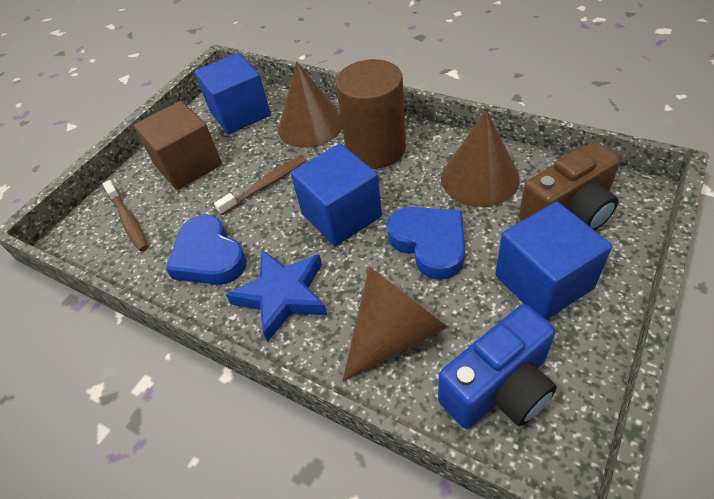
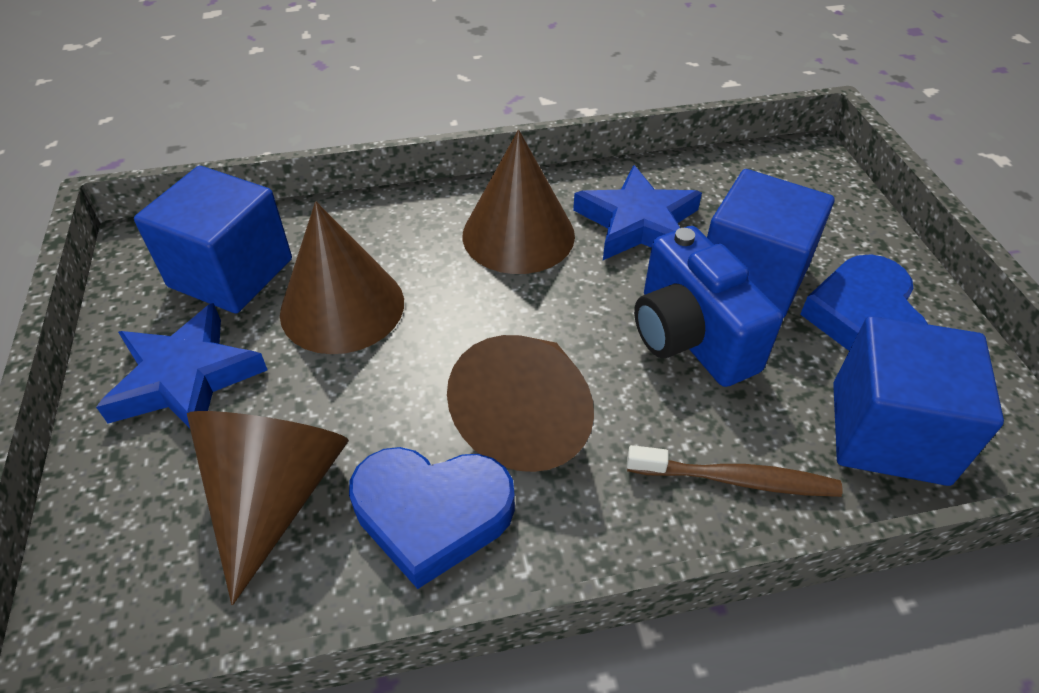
blue star: [226,250,327,342] = 1 -> [96,303,268,428] [573,165,702,260] = 2
brown camera: [519,142,621,230] = 1 -> none = 0
brown cone: [278,61,343,148] [343,266,448,381] [441,110,520,207] = 3 -> [187,411,349,605] [280,201,404,354] [447,335,594,472] [462,130,575,274] = 4
brown cube: [134,101,222,190] = 1 -> none = 0
brown cylinder: [336,59,406,169] = 1 -> none = 0
brown toothbrush: [103,180,148,251] [214,156,306,215] = 2 -> [627,445,842,497] = 1

